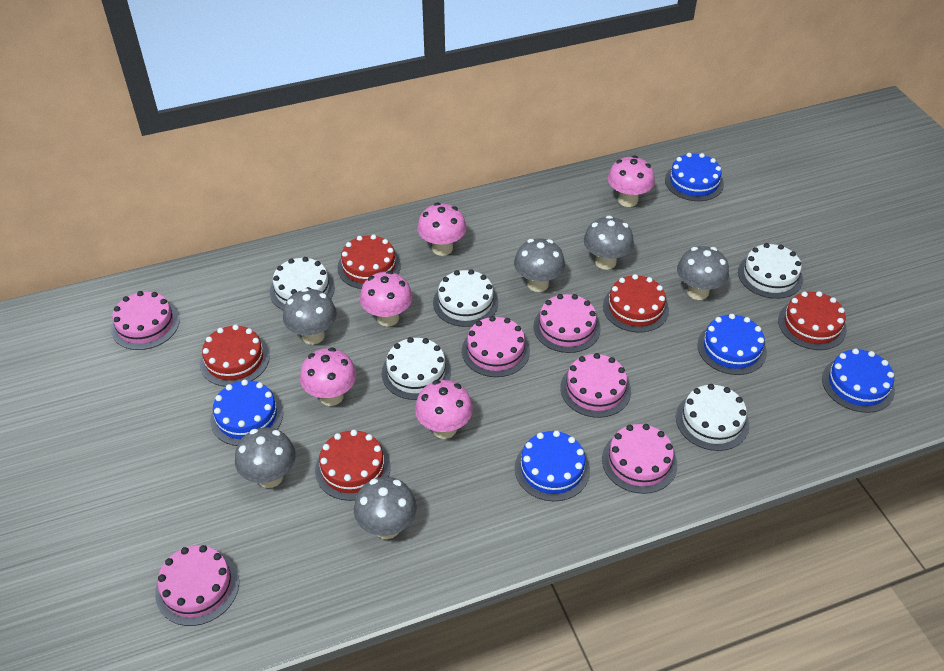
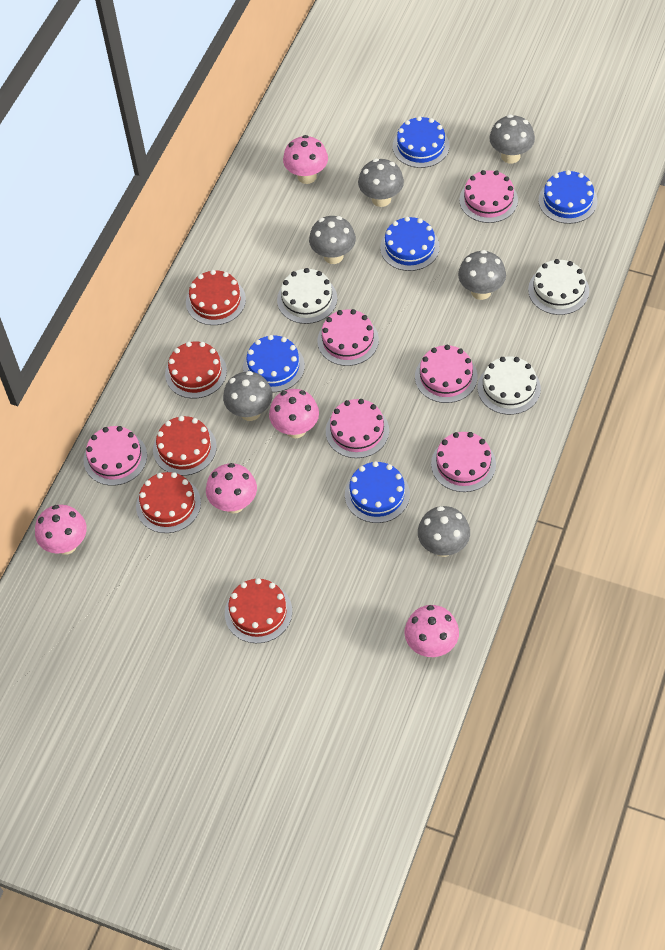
white cake: [270,257,335,311] [382,337,451,400] [433,269,498,327] [676,384,749,451] [738,243,803,299] = 5 -> [277,268,337,324] [478,357,541,415] [528,259,589,315] = 3

